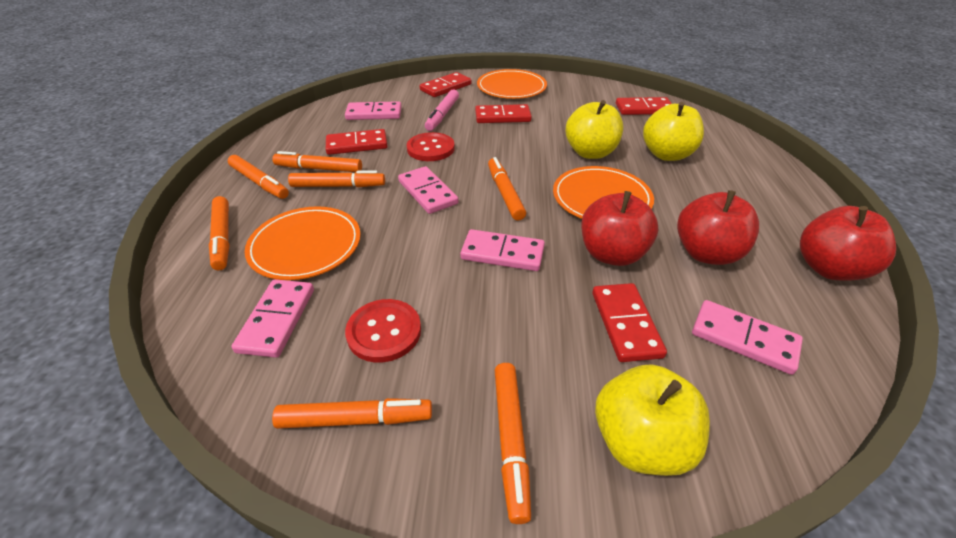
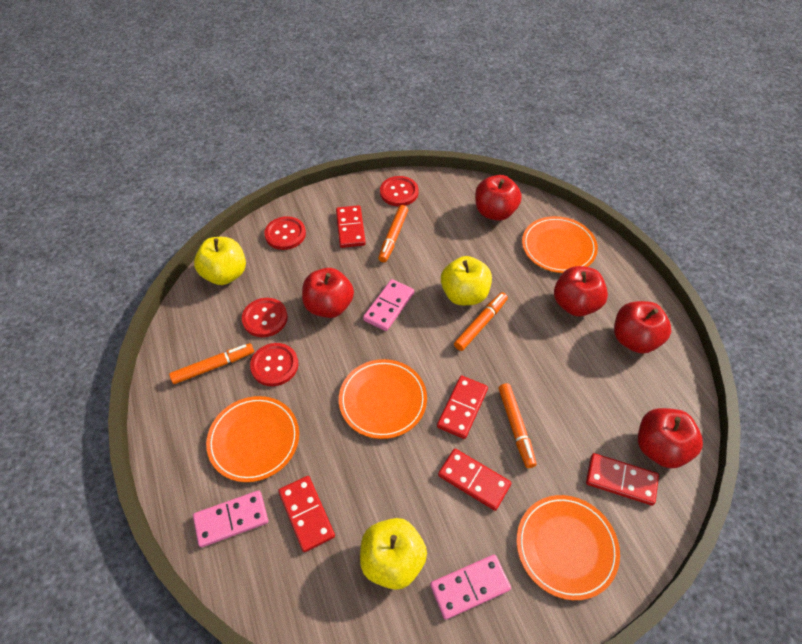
orange marker: [209,196,230,270] [228,155,289,199] [272,151,362,172] [272,398,432,429] [288,170,385,187] [488,157,526,221] [495,363,531,524] = 7 -> [169,343,254,384] [378,205,408,262] [454,292,508,351] [498,383,537,468] = 4
orange plate: [245,206,361,280] [477,69,547,99] [553,166,654,219] = 3 -> [206,396,299,482] [339,359,427,439] [517,495,620,600] [522,216,598,273] = 4
pink domino: [231,279,314,358] [345,101,402,120] [398,166,459,214] [460,229,545,271] [692,300,803,375] = 5 -> [193,490,268,547] [363,279,414,331] [430,554,511,620] = 3
pink marker: [425,90,459,131] = 1 -> none = 0
red apple: [581,191,658,266] [677,190,759,265] [800,206,896,280] = 3 -> [302,268,354,318] [475,175,522,221] [554,266,608,316] [614,301,671,354] [638,408,703,468] = 5
red button: [345,299,421,363] [407,132,455,161] = 2 -> [242,298,288,337] [250,343,298,386] [264,216,306,250] [380,176,419,206] = 4

